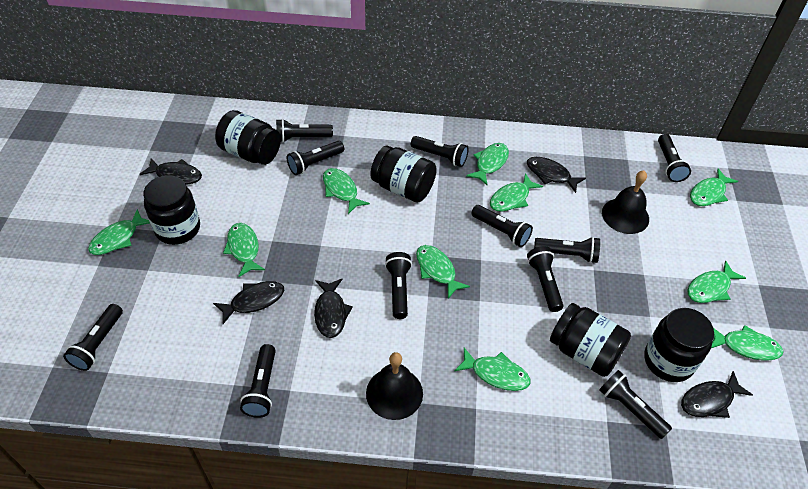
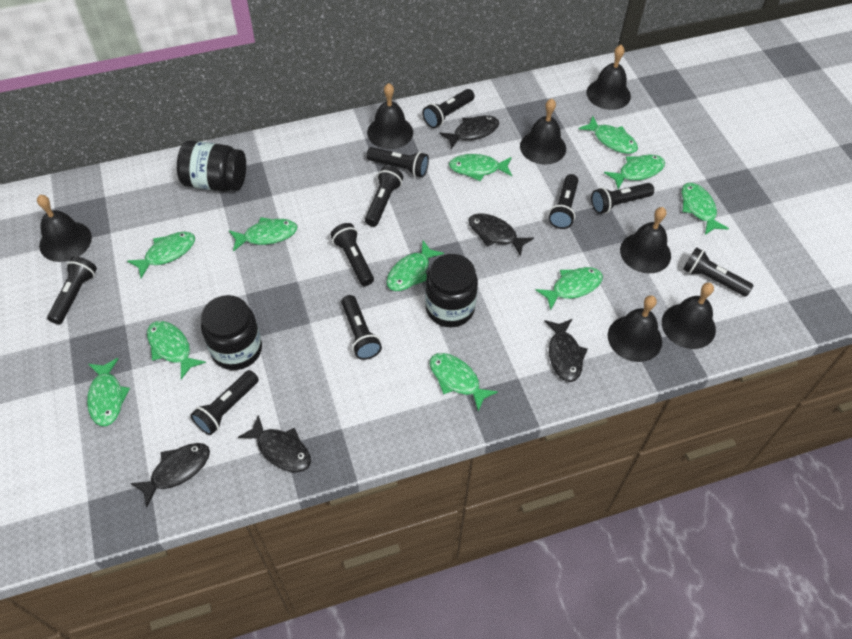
black bell: [366,352,423,420] [602,170,649,234] = 2 -> [37,195,92,262] [367,83,413,149] [520,99,566,165] [586,45,631,110] [608,295,662,362] [620,207,671,273] [662,283,716,349] = 7
black flashlight: [63,304,123,371] [240,344,276,418] [276,119,333,142] [287,141,344,175] [385,252,412,319] [411,136,469,167] [471,205,533,247] [527,246,563,312] [534,237,600,263] [599,370,672,439] [658,134,691,182] = 11 -> [47,256,97,324] [190,370,259,435] [331,223,374,286] [341,295,382,360] [365,166,403,227] [366,147,429,178] [422,89,474,128] [548,174,578,229] [591,183,654,214] [683,247,754,296] = 10
black jar: [143,175,200,245] [215,110,281,165] [370,146,437,203] [550,303,631,377] [644,308,714,382] = 5 -> [177,140,246,192] [201,295,262,370] [425,254,478,327] = 3
green fish: [88,209,150,255] [223,223,265,277] [323,168,370,214] [416,245,470,299] [454,348,530,391] [466,143,509,185] [490,173,543,212] [687,260,746,303] [690,169,738,206] [711,325,784,361] = 10 -> [87,358,130,426] [127,232,195,278] [147,321,206,379] [229,217,297,252] [387,241,444,291] [430,353,498,411] [449,154,512,181] [536,267,603,310] [579,116,638,154] [604,155,665,189] [682,183,729,235] = 11

